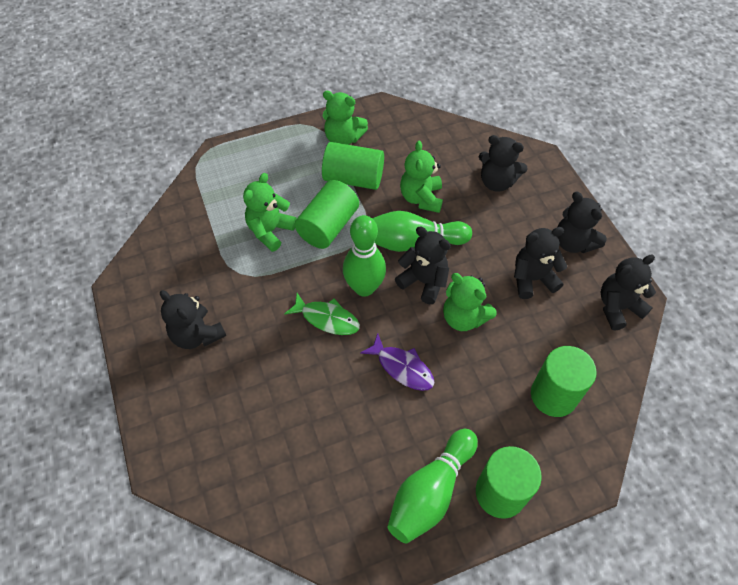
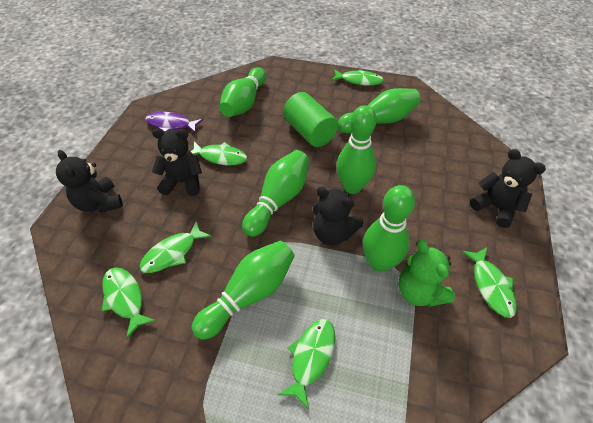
black teddy bear: [160,290,226,349] [395,226,451,304] [479,135,528,192] [514,227,567,299] [557,192,607,253] [600,255,656,331] = 6 -> [56,150,123,213] [152,129,202,196] [313,187,364,246] [470,149,546,228] = 4
green bowling pin: [343,215,386,297] [372,211,472,252] [387,429,478,544] = 3 -> [192,241,295,340] [219,67,266,117] [242,150,309,237] [336,105,377,194] [338,88,420,133] [363,185,415,272] = 6
green cylinder: [295,180,359,249] [322,142,384,190] [476,446,542,519] [531,346,597,417] = 4 -> [283,92,338,147] = 1
green fish: [284,293,360,335] = 1 -> [102,267,156,338] [139,221,212,273] [191,142,247,165] [278,319,335,410] [331,69,384,86] [461,247,517,318] = 6
green teddy bear: [243,173,297,252] [322,91,368,145] [400,140,443,213] [443,273,496,331] = 4 -> [398,240,455,307] = 1

